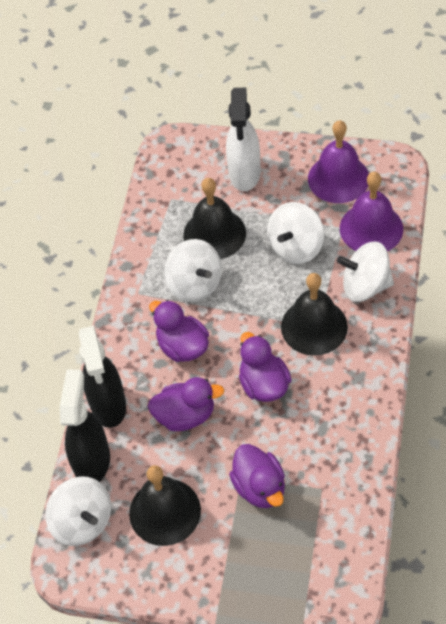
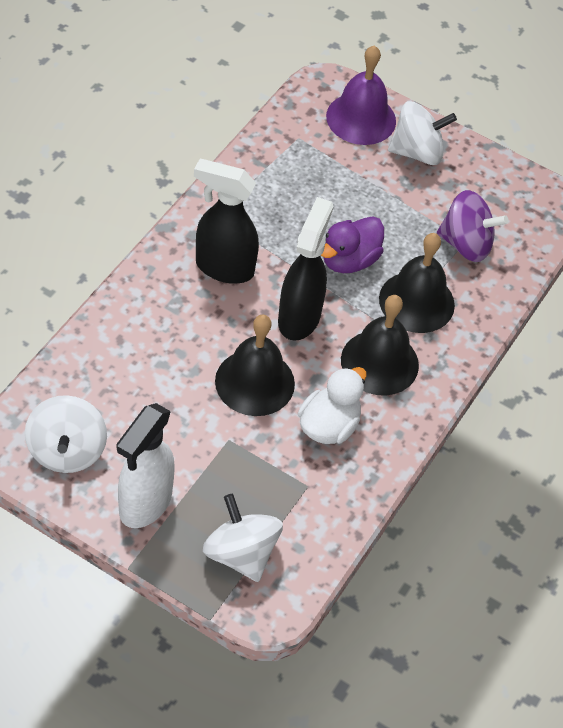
purple bell: [308,120,369,203] [340,172,403,251] = 2 -> [326,45,396,145] = 1
purple duck: [148,377,224,431] [149,300,209,362] [229,444,285,508] [239,332,292,402] = 4 -> [321,216,384,273] = 1
purple spinning top: none = 0 -> [437,190,508,262] = 1
white duck: none = 0 -> [298,367,367,444] = 1
white spinning top: [45,476,111,546] [164,239,222,302] [267,202,324,264] [337,242,394,302] = 4 -> [25,395,107,473] [203,494,283,582] [388,101,457,165] = 3

